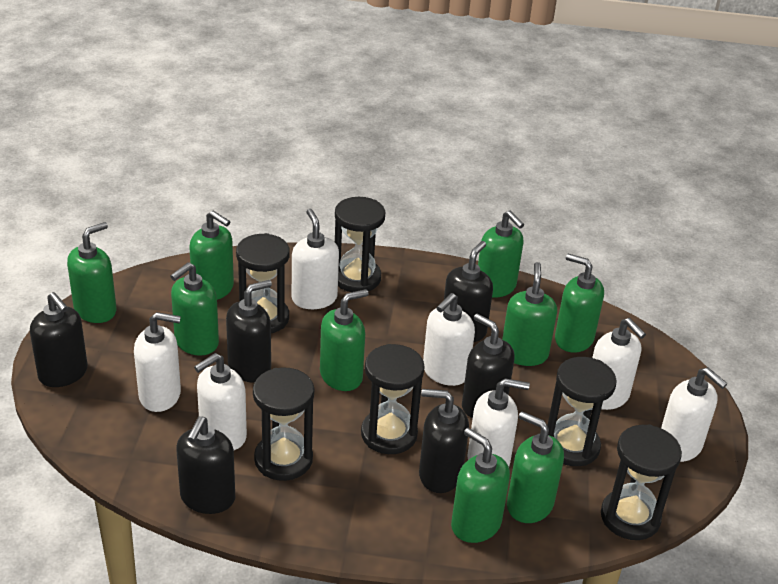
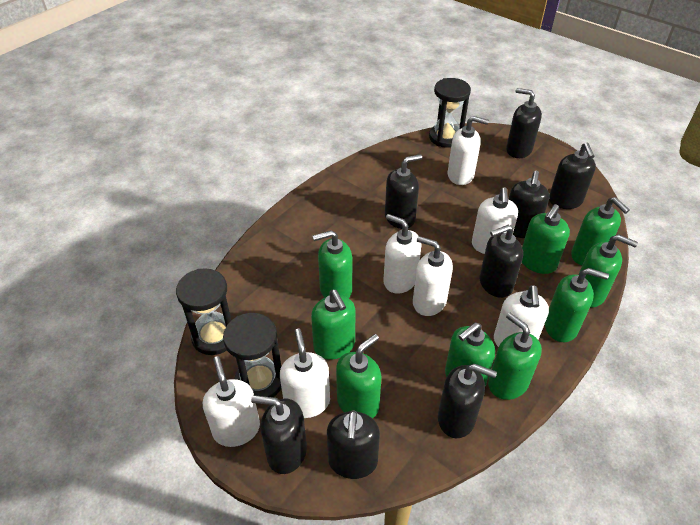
black hourglass: [236,233,290,333] [253,367,314,481] [335,197,385,292] [361,344,425,454] [547,357,617,466] [601,424,682,540] = 6 -> [176,268,232,355] [223,313,281,397] [429,78,471,148] = 3
black soap dispenser: [30,292,88,387] [176,416,235,514] [226,280,272,383] [419,389,469,493] [444,241,493,342] [462,313,515,418] = 6 -> [251,395,307,474] [327,410,380,479] [385,154,422,229] [438,364,497,438] [479,225,523,298] [506,88,542,158] [508,171,550,238] [549,143,596,209] = 8

